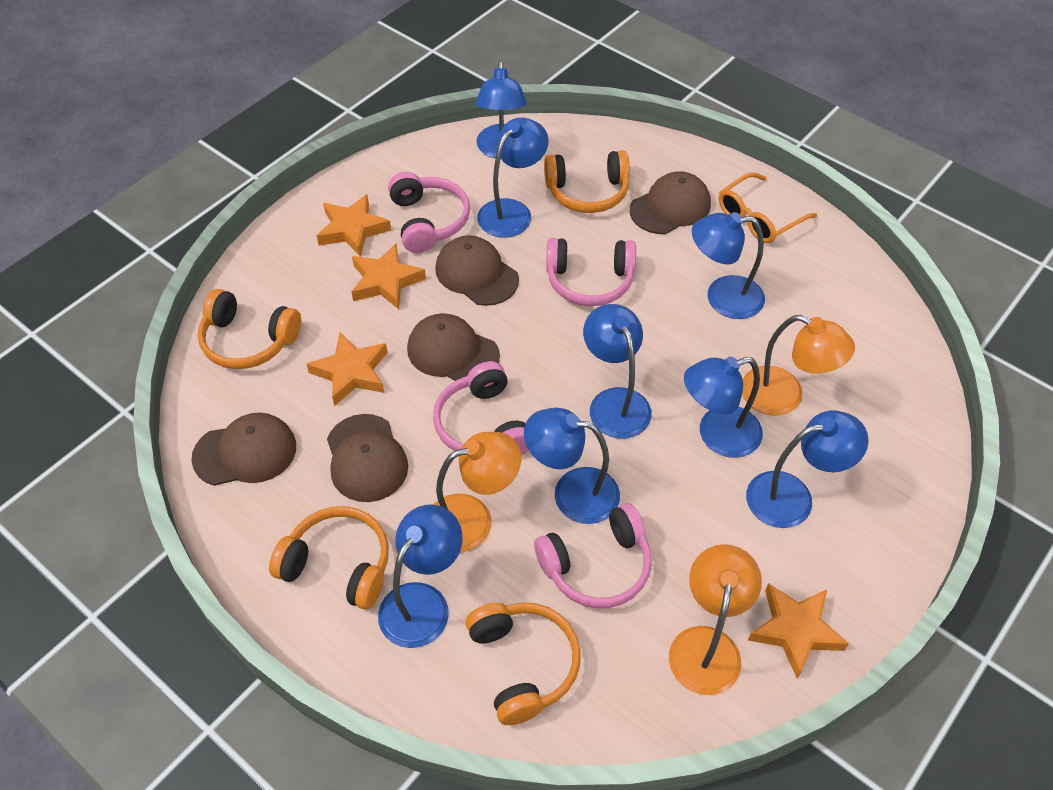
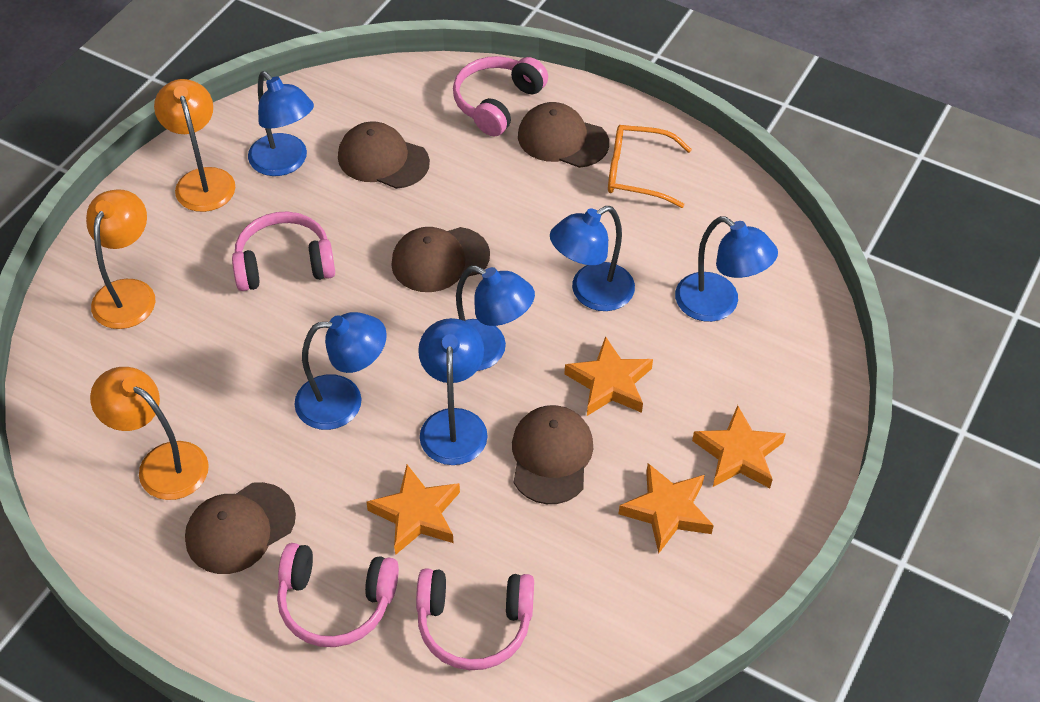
blue lamp: [378,504,463,648] [476,60,527,158] [477,118,549,238] [524,408,620,524] [583,304,652,439] [684,356,763,458] [692,212,765,319] [746,410,868,528] = 8 -> [248,71,314,176] [294,312,387,430] [418,318,488,465] [456,265,535,371] [550,206,635,311] [675,216,778,322] = 6
orange headphones: [197,289,301,369] [269,506,389,610] [466,602,581,725] [544,150,630,213] = 4 -> none = 0

